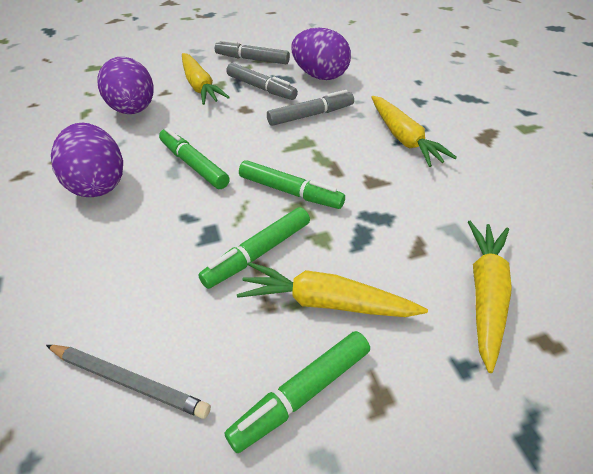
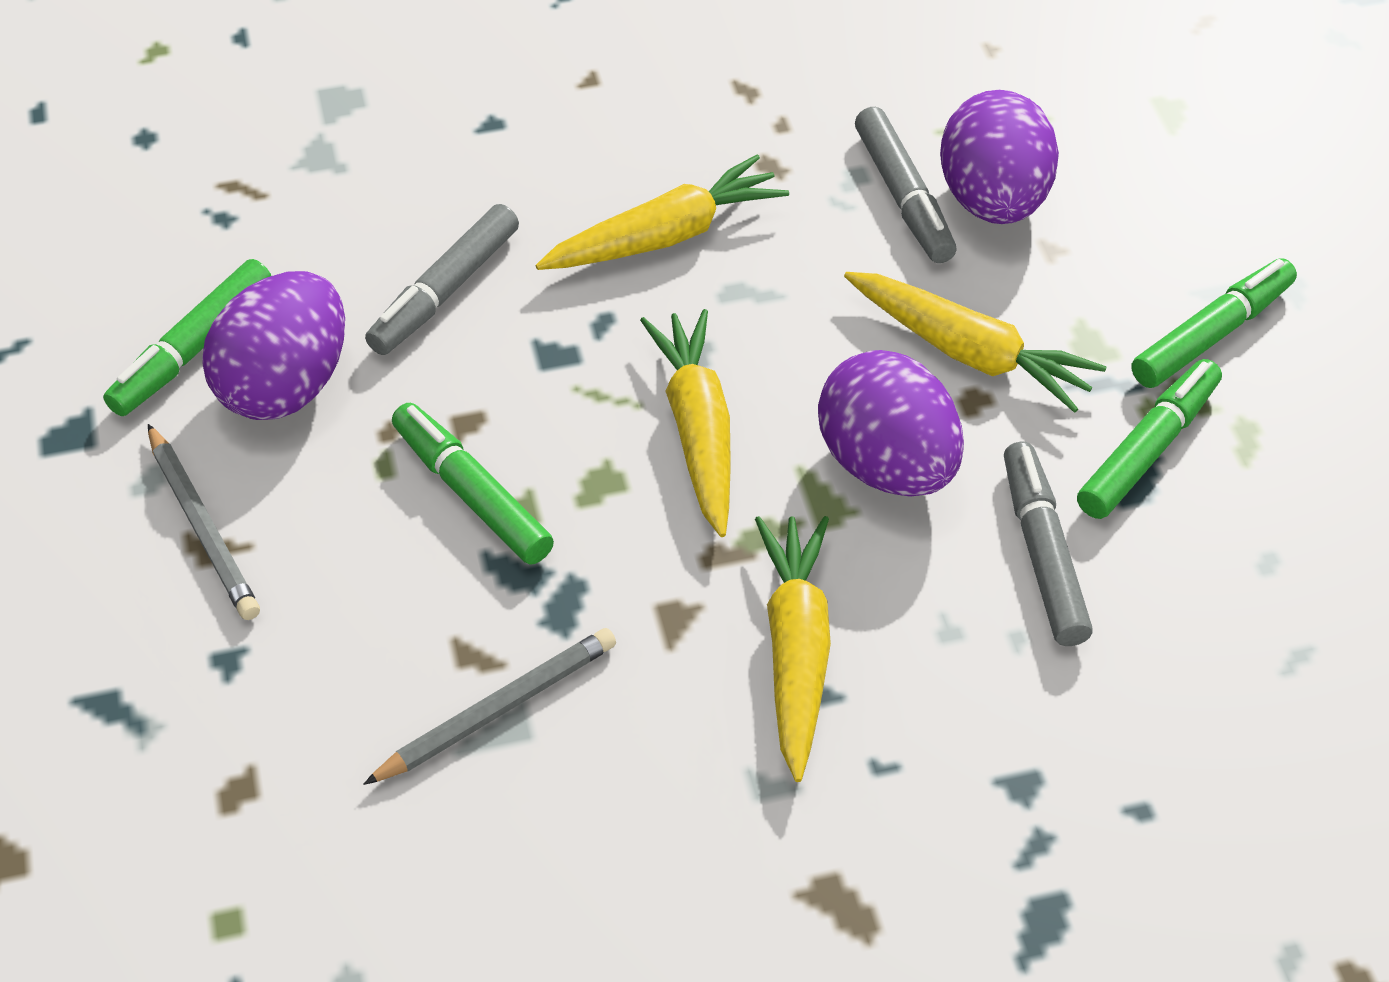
grey pencil: [46,345,211,419] = 1 -> [148,424,260,620] [363,628,616,785] = 2

